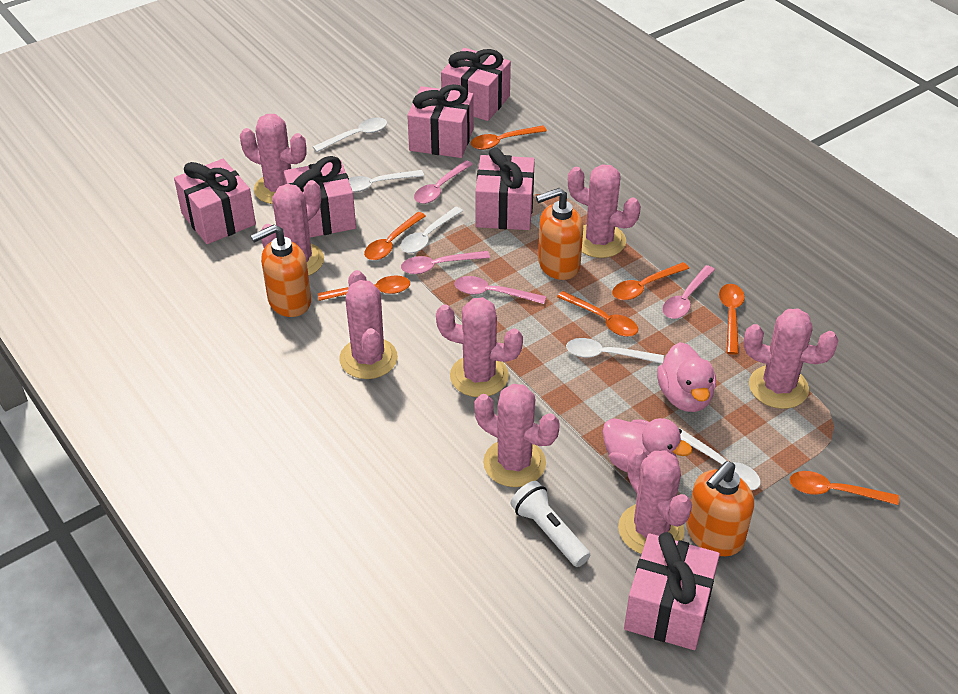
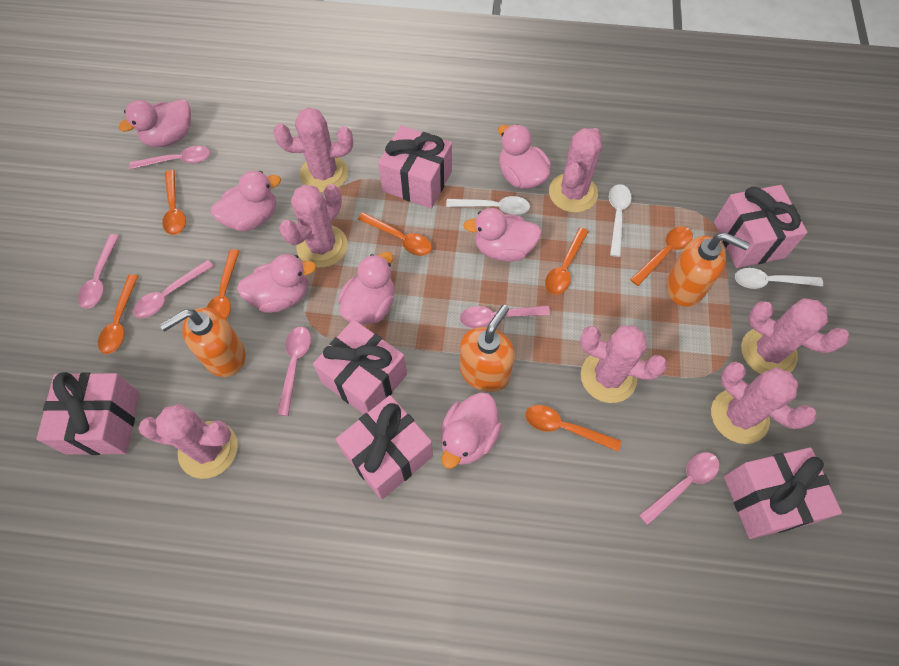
pink cactus: [240,114,307,204] [261,180,324,276] [339,270,398,379] [436,297,523,397] [474,384,560,487] [568,164,641,258] [618,448,692,554] [744,309,838,409] = 8 -> [138,404,238,479] [273,108,353,193] [279,184,348,268] [549,128,602,213] [580,325,668,403] [711,362,817,444] [741,298,849,374] = 7
pink duck: [602,418,692,472] [657,342,716,412] = 2 -> [119,99,191,147] [211,171,281,232] [237,254,316,313] [338,252,394,325] [441,392,502,469] [463,208,542,262] [498,124,551,189] = 7
pink spoon: [401,251,490,274] [414,160,473,204] [455,276,546,304] [662,265,715,319] = 4 -> [78,234,119,309] [129,146,210,170] [133,260,213,318] [277,327,311,416] [460,305,550,328] [639,452,720,525] = 6
white flashlight: [510,481,590,567] = 1 -> none = 0
white spoon: [313,117,387,152] [349,170,424,192] [400,207,463,253] [566,338,664,364] [678,428,761,490] = 5 -> [446,196,530,215] [609,184,632,257] [735,268,823,289] = 3

